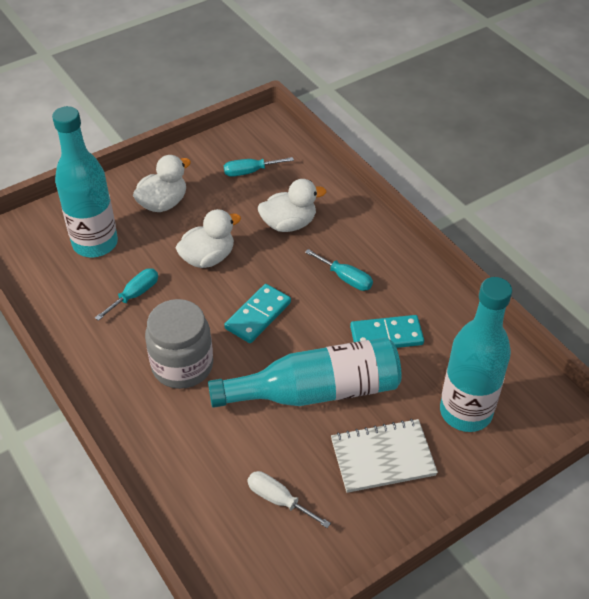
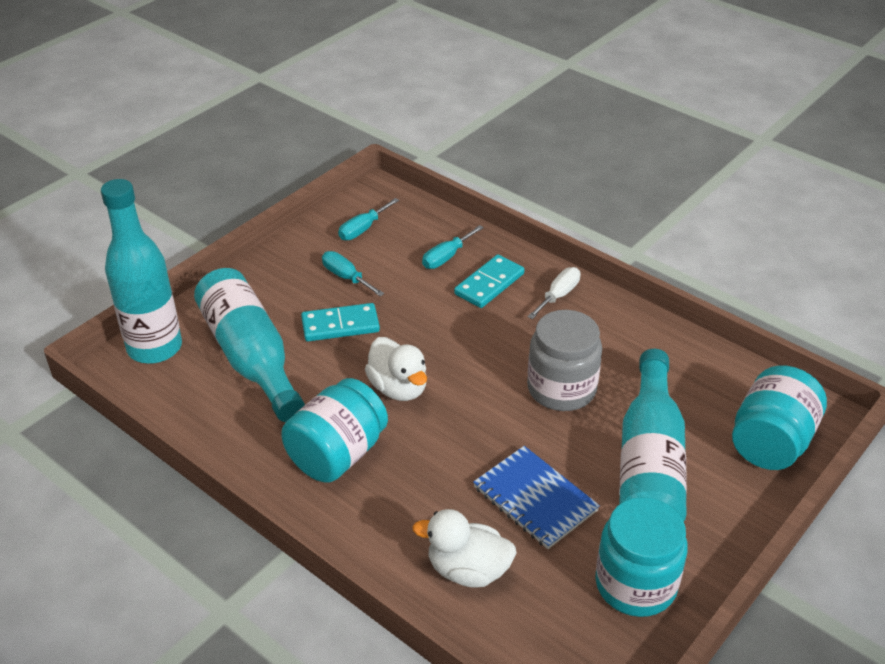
blue notebook: none = 0 -> [473,446,600,549] = 1
turquoise jar: none = 0 -> [281,378,388,483] [595,497,688,617] [732,365,827,470] = 3
white duck: [133,155,191,212] [175,209,241,268] [258,179,326,232] = 3 -> [365,337,427,401] [412,509,517,588] = 2
white notebook: [331,419,438,493] = 1 -> none = 0

